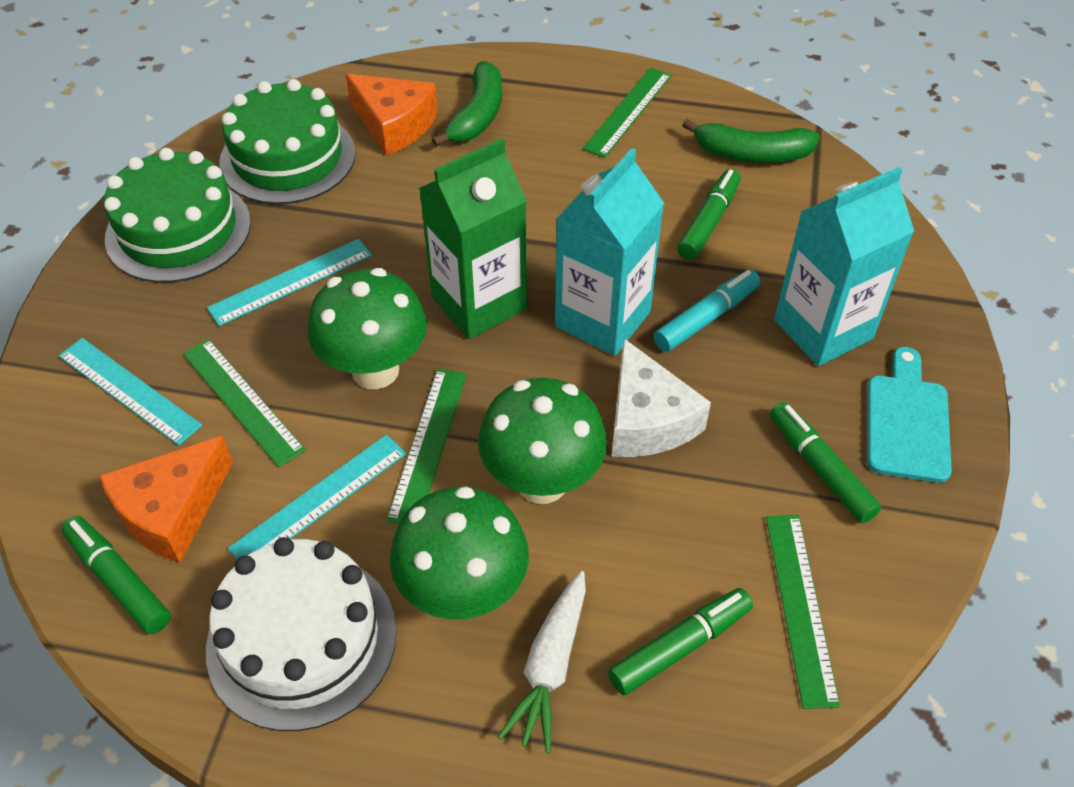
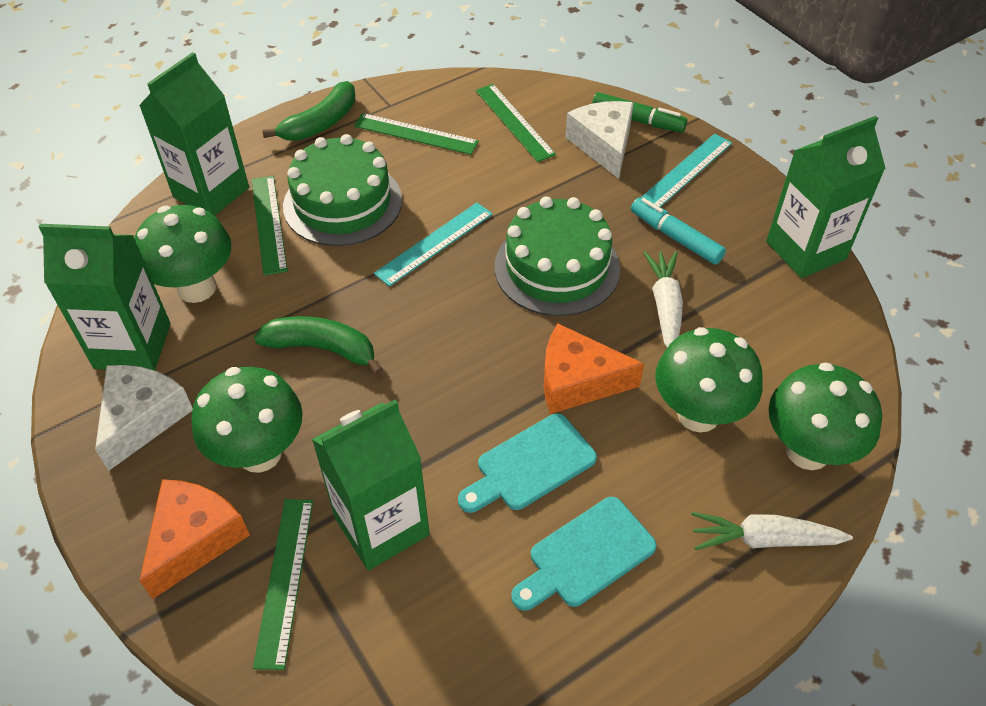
green carton: [419,139,527,339] = 1 -> [38,224,171,370] [139,52,249,216] [312,399,430,570] [766,116,886,278] = 4
green marker: [62,516,171,634] [608,588,753,695] [677,169,741,260] [770,402,881,523] = 4 -> [592,92,687,132] = 1
green mushroom: [308,268,427,389] [390,486,529,619] [478,378,607,504] = 3 -> [134,205,231,303] [191,367,303,473] [655,327,763,433] [769,362,882,470] = 4
turquoise carton: [555,148,664,356] [774,167,914,366] = 2 -> none = 0
turquoise cutting board: [867,347,952,483] = 1 -> [458,413,597,513] [511,497,657,611] = 2
turquoise ruler: [59,338,203,445] [207,239,372,326] [228,435,406,559] = 3 -> [374,203,493,287] [640,134,732,207] = 2
white cake: [206,537,397,731] = 1 -> none = 0
white carrot: [498,571,586,754] = 1 -> [643,251,683,348] [691,512,853,550] = 2
white cheese: [612,338,711,457] = 1 -> [95,365,193,471] [565,101,634,179] = 2

